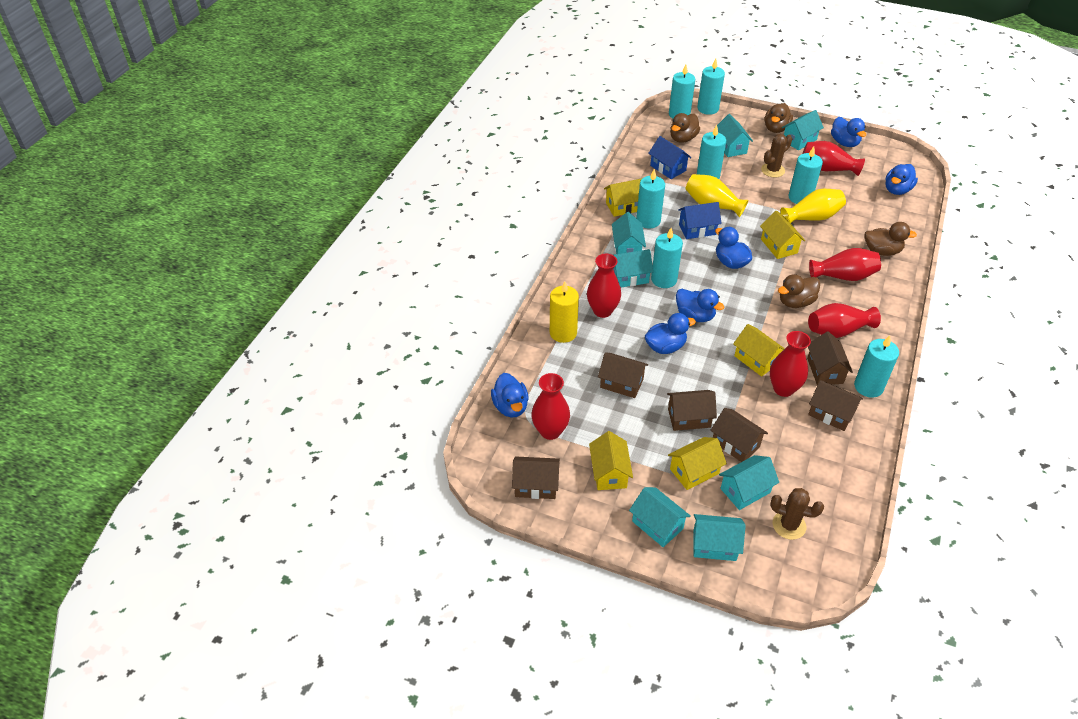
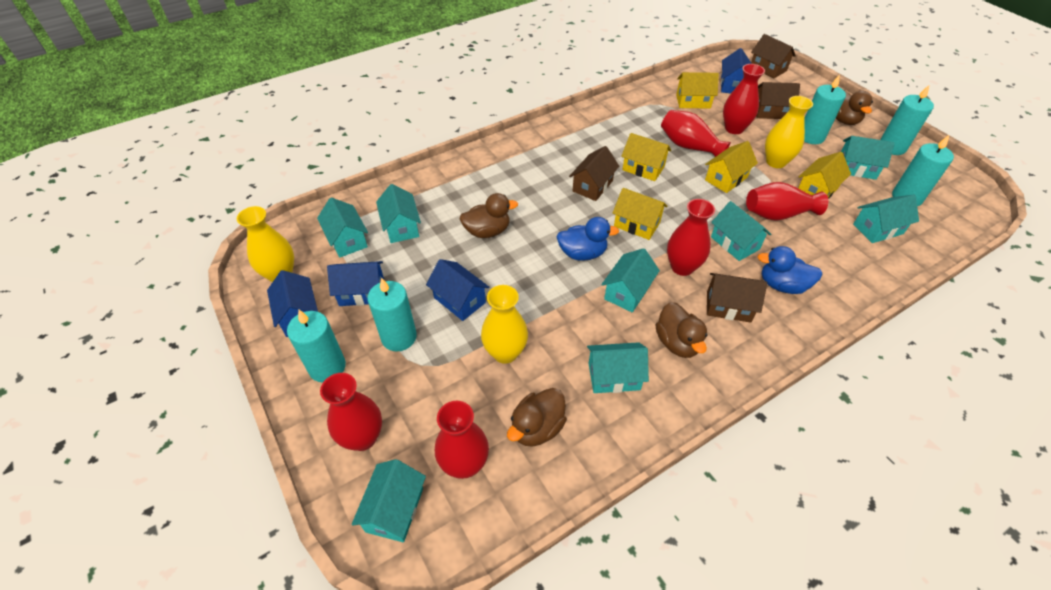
blue duck: [491,373,529,417] [645,313,696,354] [676,289,724,322] [715,227,752,269] [831,117,866,147] [885,164,918,195] = 6 -> [557,217,619,261] [757,246,822,294] = 2
blue house: [648,136,691,179] [678,202,722,239] = 2 -> [267,270,318,337] [327,261,384,306] [426,259,490,321] [721,48,752,93] = 4
brown cactus: [761,134,792,177] [770,488,824,540] = 2 -> none = 0
brown house: [512,456,560,499] [598,353,648,398] [667,390,717,431] [710,408,768,462] [807,331,853,385] [808,380,863,431] = 6 -> [569,146,619,201] [707,273,767,323] [751,34,796,78] [756,82,800,119] = 4
turquoise candle: [636,169,665,229] [651,228,683,288] [669,65,695,119] [697,59,725,115] [697,125,726,179] [788,146,823,204] [854,335,899,398] = 7 -> [287,310,346,382] [367,278,417,351] [804,74,846,144] [880,84,934,155] [892,134,954,206] = 5
turquoise house: [612,212,646,254] [613,249,653,287] [629,487,691,547] [693,514,746,561] [717,114,753,157] [719,455,779,510] [782,110,824,150] = 7 -> [317,197,368,258] [352,459,426,542] [376,184,421,243] [587,342,649,393] [601,248,660,313] [711,201,771,261] [841,136,895,180] [853,195,919,243] = 8
yellow candle: [550,281,579,343] = 1 -> none = 0
yellow vase: [685,174,748,217] [780,189,846,223] = 2 -> [237,206,294,282] [481,285,528,364] [765,96,813,168] = 3

